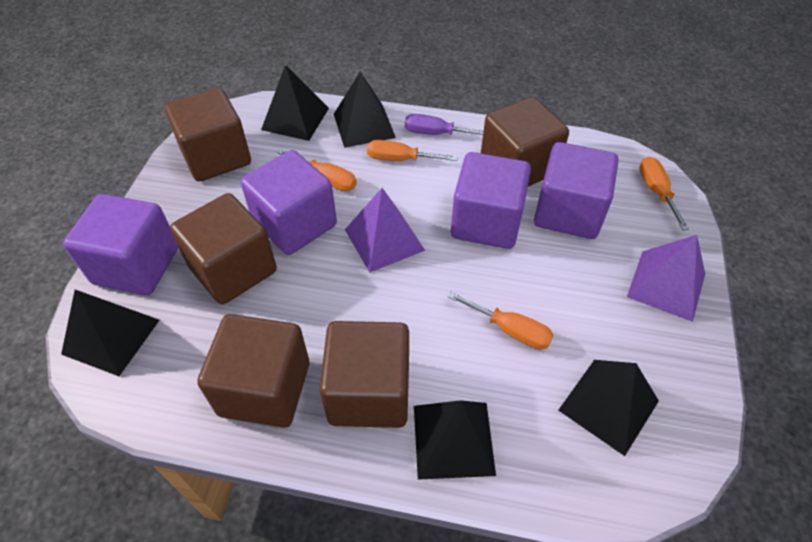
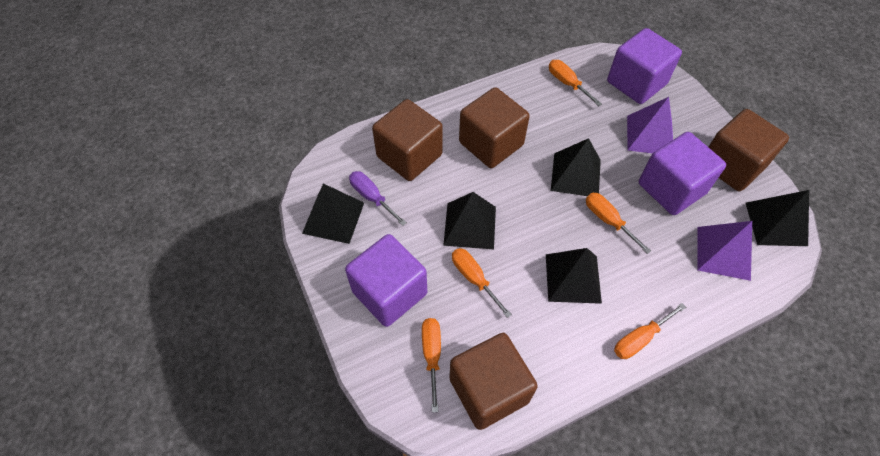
brown cube: [165,88,251,182] [170,193,277,304] [197,314,309,428] [319,321,409,428] [481,97,569,186] = 5 -> [372,99,443,181] [449,333,538,430] [459,87,530,168] [709,109,789,191] = 4
orange screwdriver: [277,149,357,191] [367,140,458,161] [448,292,553,350] [639,157,689,231] = 4 -> [422,318,441,413] [452,248,512,318] [549,60,602,106] [586,193,651,254] [614,303,686,359] = 5
purple cube: [63,194,178,295] [241,150,337,255] [451,152,531,249] [534,142,619,239] = 4 -> [345,234,427,327] [607,28,682,104] [639,132,726,215] = 3

